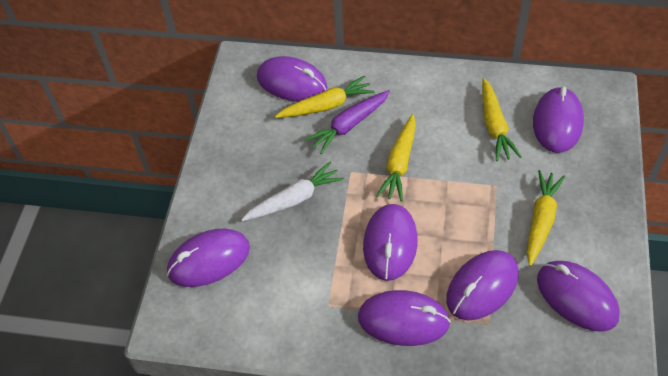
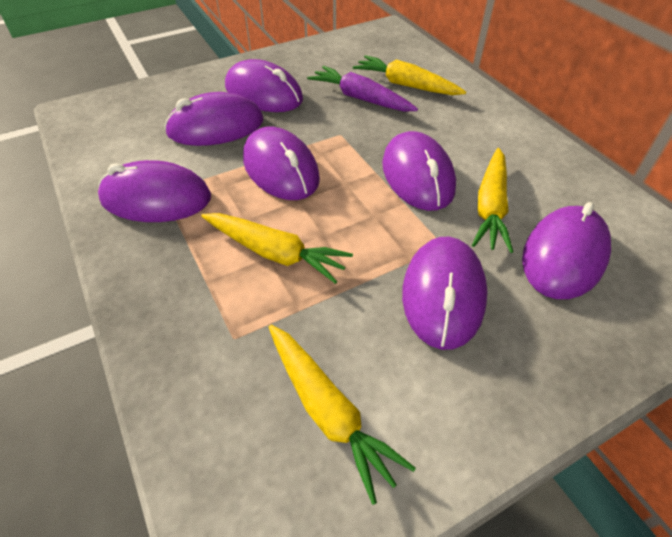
white carrot: [241,162,344,221] = 1 -> none = 0

